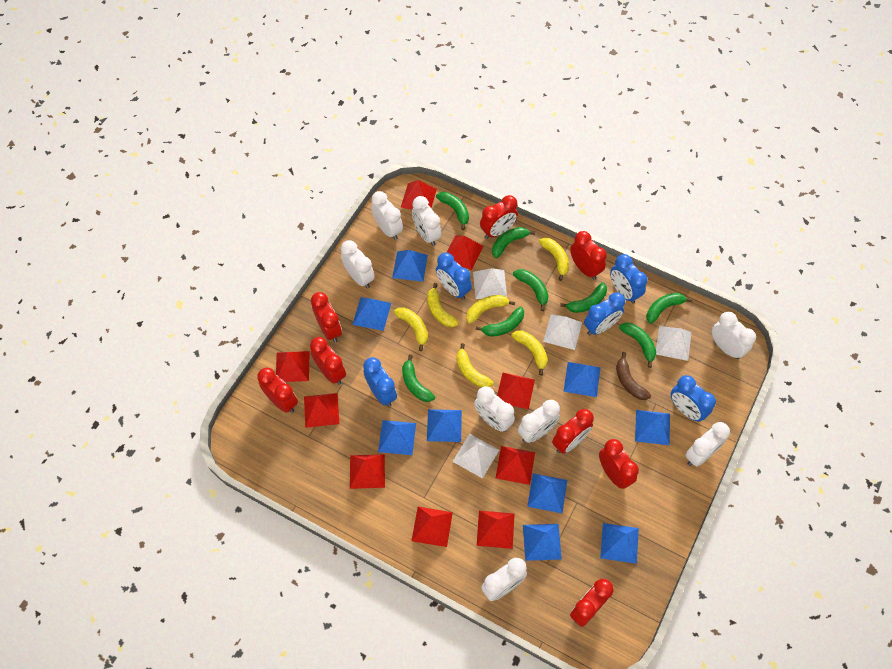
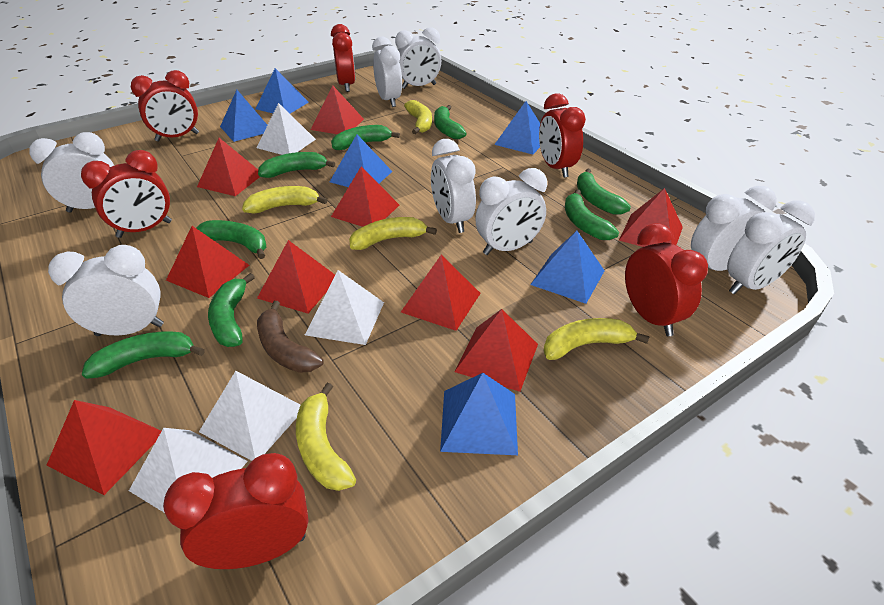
blue clock: [363,357,397,407] [436,252,472,300] [584,292,625,335] [610,254,647,304] [671,375,716,422] = 5 -> none = 0
blue pyramid: [352,297,391,331] [378,420,416,455] [392,250,428,282] [427,409,462,442] [523,524,562,561] [527,473,567,513] [563,362,601,397] [600,523,639,564] [635,410,670,445] = 9 -> [220,90,267,142] [256,68,309,114] [330,134,393,187] [440,373,518,455] [494,101,540,154] [530,231,605,304] = 6
red clock: [257,367,298,413] [310,337,346,385] [311,292,342,343] [480,195,518,239] [552,409,594,454] [570,231,607,280] [570,579,614,627] [599,439,639,489] = 8 -> [81,150,172,238] [131,70,199,142] [163,453,309,569] [331,24,355,92] [539,93,586,178] [625,223,708,336] = 6
yellow banana: [394,307,428,351] [427,283,459,327] [456,343,493,387] [466,295,515,324] [511,331,548,376] [539,238,569,281] = 6 -> [242,186,327,214] [296,383,356,491] [349,217,437,250] [404,100,432,134] [543,318,650,360] = 5

